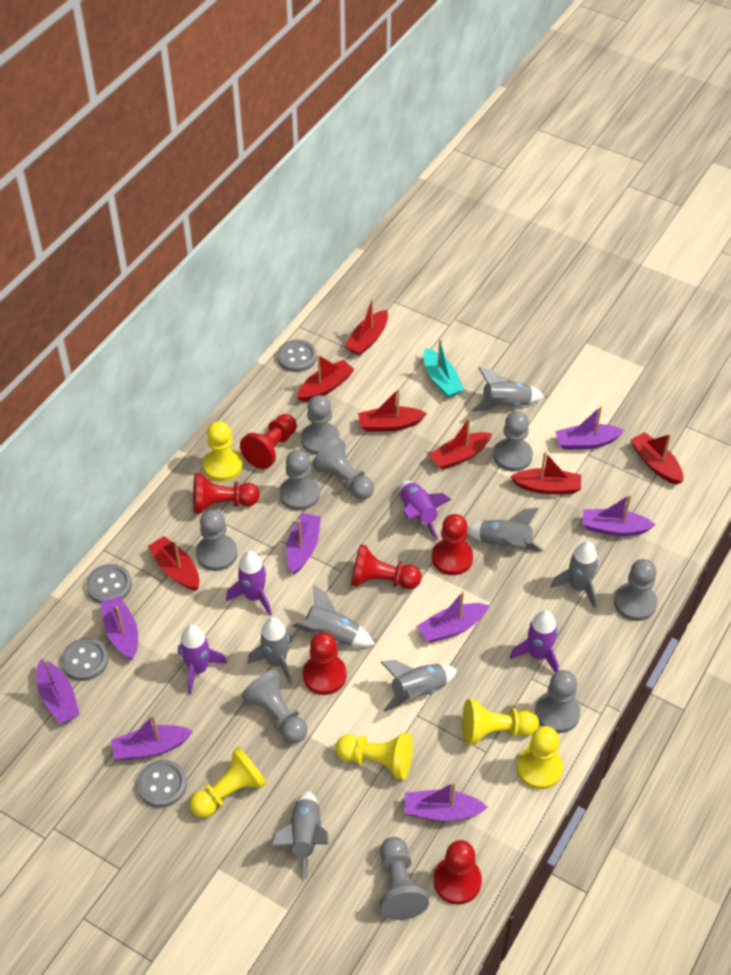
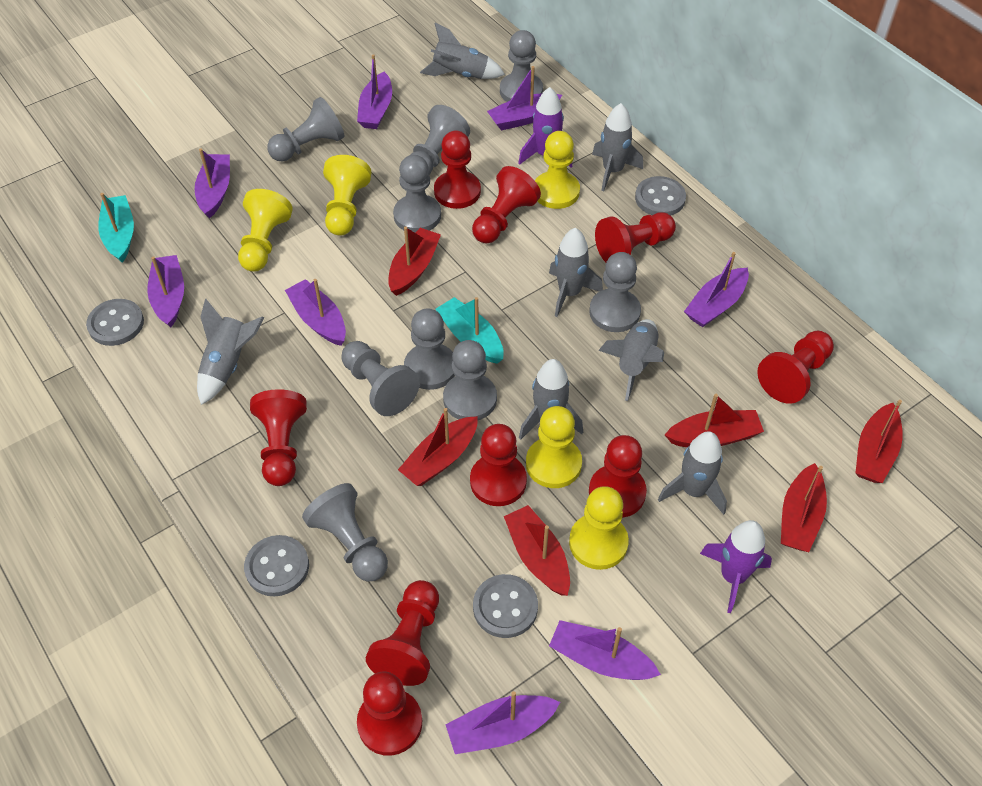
purple rocket: [178,625,227,695] [226,551,272,616] [400,481,451,541] [510,610,559,673] = 4 -> [518,87,572,168] [700,520,772,613] = 2
red boat: [148,536,200,591] [297,355,355,402] [345,299,388,356] [358,388,427,432] [429,418,492,470] [510,452,581,494] [631,432,683,485] = 7 -> [388,226,441,296] [398,408,478,486] [504,505,570,596] [665,394,764,447] [781,463,827,552] [855,400,903,483] = 6
red pawn: [193,473,260,514] [240,414,297,469] [303,632,347,695] [351,544,422,589] [432,514,473,575] [433,840,482,905] = 6 -> [250,389,307,486] [357,671,422,756] [366,580,439,686] [434,131,481,209] [470,424,527,506] [472,166,541,243] [589,435,647,518] [595,212,676,262] [757,331,834,404] = 9
turquoise boat: [423,339,464,398] = 1 -> [98,193,134,263] [435,297,504,364] = 2

